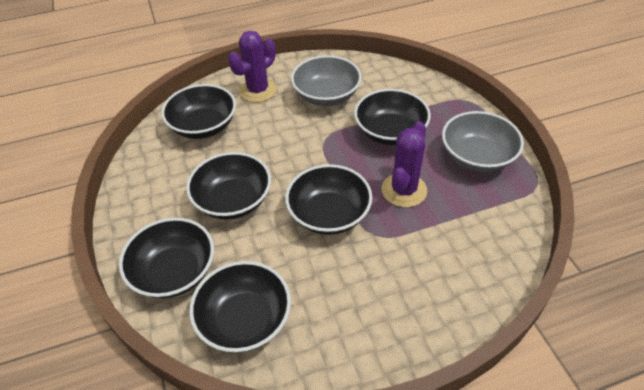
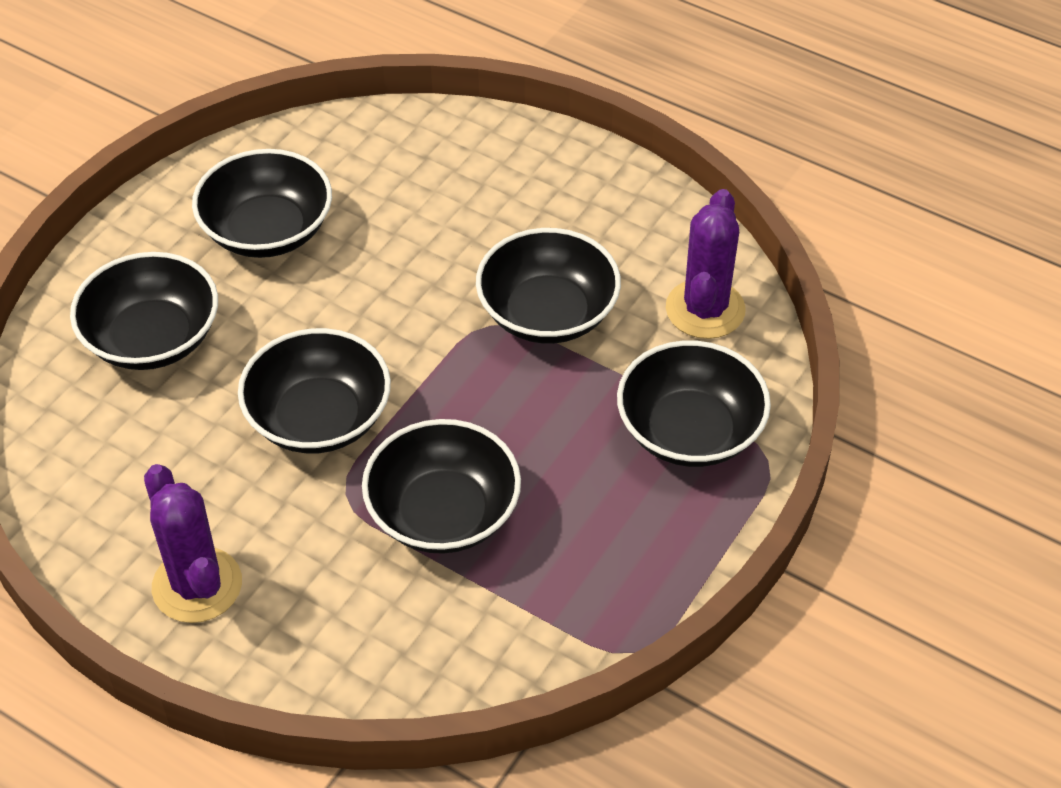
grey bowl: [291,55,362,106] [442,111,524,172] = 2 -> none = 0

